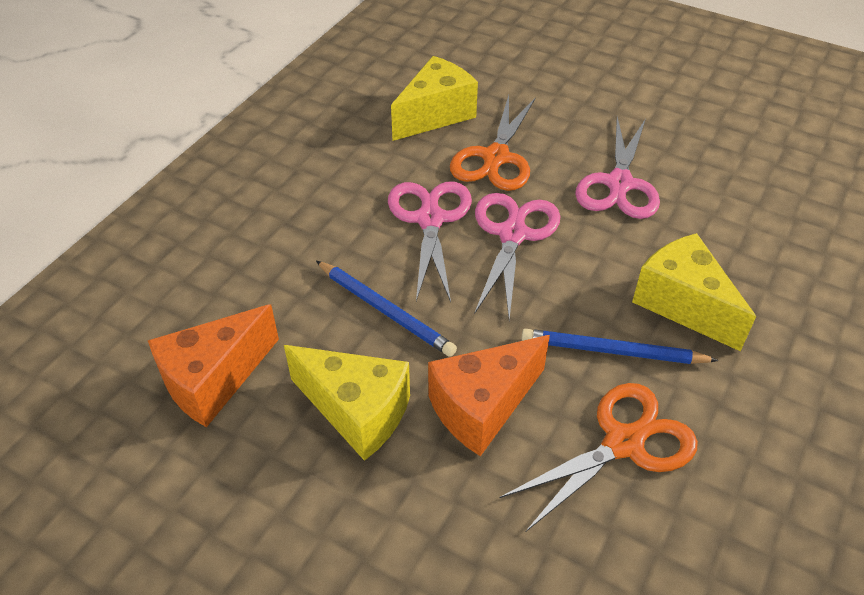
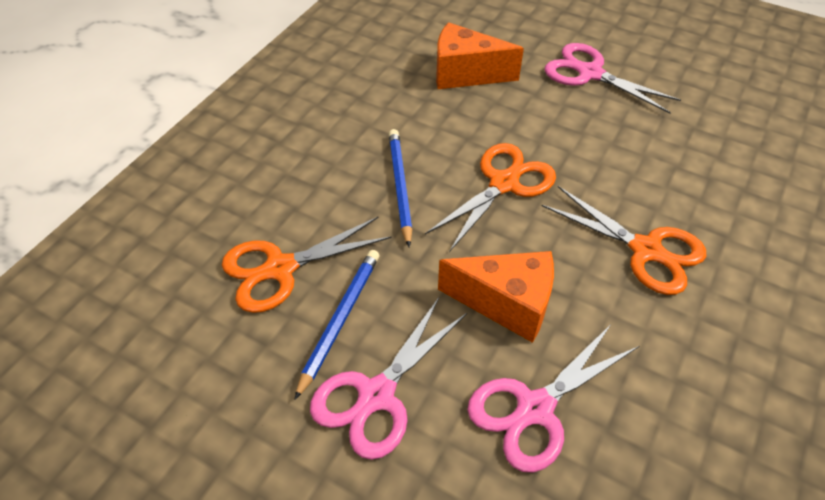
orange scissors: [450,95,536,191] [500,383,698,531] = 2 -> [222,217,392,313] [425,143,556,252] [542,186,706,295] = 3
yellow cheese: [284,345,410,461] [391,56,478,141] [632,233,756,351] = 3 -> none = 0

